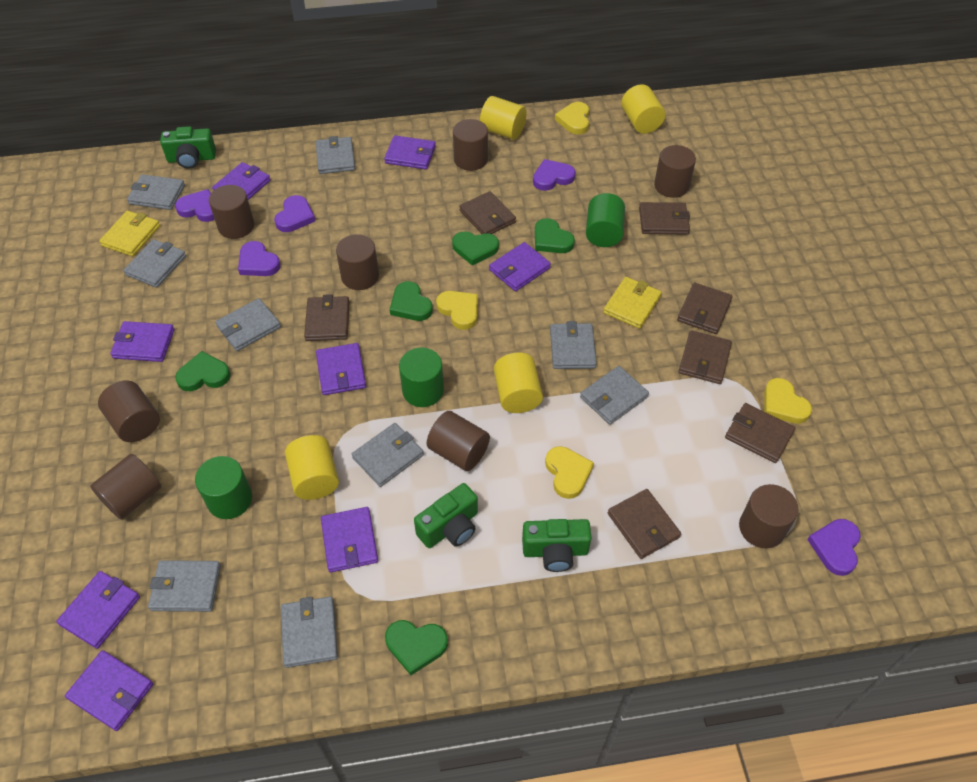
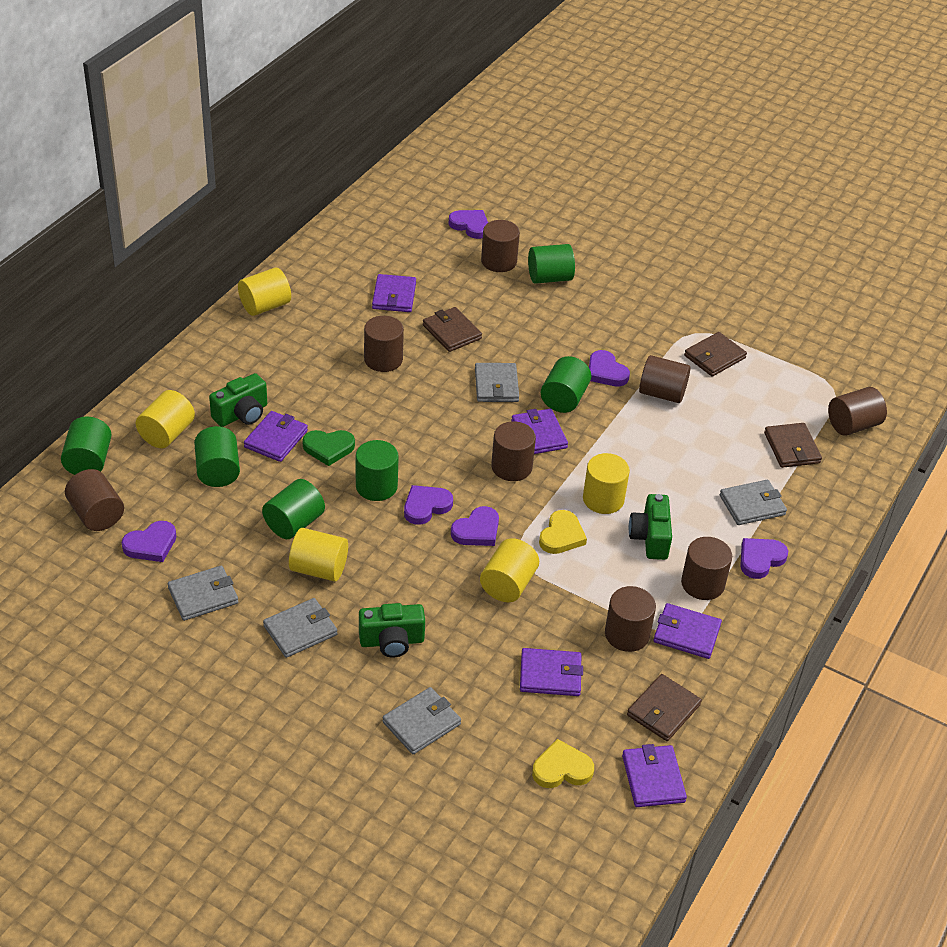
brown wallet: [304,294,350,341] [459,191,516,234] [608,489,681,559] [639,202,690,234] [677,282,733,334] [678,330,732,384] [725,403,795,463] = 7 -> [423,307,482,352] [627,674,702,741] [684,332,747,377] [764,423,822,468] = 4
green cylinder: [195,456,252,519] [399,348,444,407] [586,193,625,247] = 3 -> [61,417,111,475] [194,426,240,487] [262,479,325,539] [356,440,399,501] [528,244,575,284] [541,356,591,413] = 6
green heart: [175,351,231,391] [385,620,448,675] [390,281,433,321] [452,231,499,266] [535,218,575,253] = 5 -> [303,430,355,466] = 1
grey wallet: [123,239,186,288] [127,174,185,210] [148,560,221,612] [215,298,281,351] [281,596,338,668] [316,136,355,174] [352,423,424,487] [550,321,597,369] [580,366,649,425] = 9 -> [168,565,238,621] [263,598,338,658] [383,687,461,754] [475,363,519,402] [720,480,787,525] = 5
purple heart: [175,189,215,222] [238,241,280,276] [274,195,315,232] [533,159,576,191] [807,519,861,576] = 5 -> [122,521,176,562] [404,485,453,525] [449,210,488,239] [451,506,499,546] [589,350,630,386] [740,538,788,579] = 6
purple wallet: [56,571,140,649] [65,650,153,731] [110,321,175,362] [212,162,271,200] [316,343,366,395] [321,507,378,572] [384,135,436,169] [489,242,551,291] = 8 -> [244,411,308,462] [372,274,416,312] [511,409,568,454] [520,648,583,696] [622,744,687,807] [653,603,722,659] = 6
yellow cylinder: [285,435,339,500] [480,96,527,140] [494,353,543,413] [621,84,665,134] = 4 -> [136,390,195,448] [238,267,291,316] [289,528,348,582] [480,538,539,602] [583,453,630,514] = 5
yellow heart: [436,291,478,330] [545,446,594,499] [555,102,589,134] [764,378,812,424] = 4 -> [532,739,594,788] [539,510,587,554] = 2
yellow wallet: [99,211,160,256] [603,277,662,329] = 2 -> none = 0

